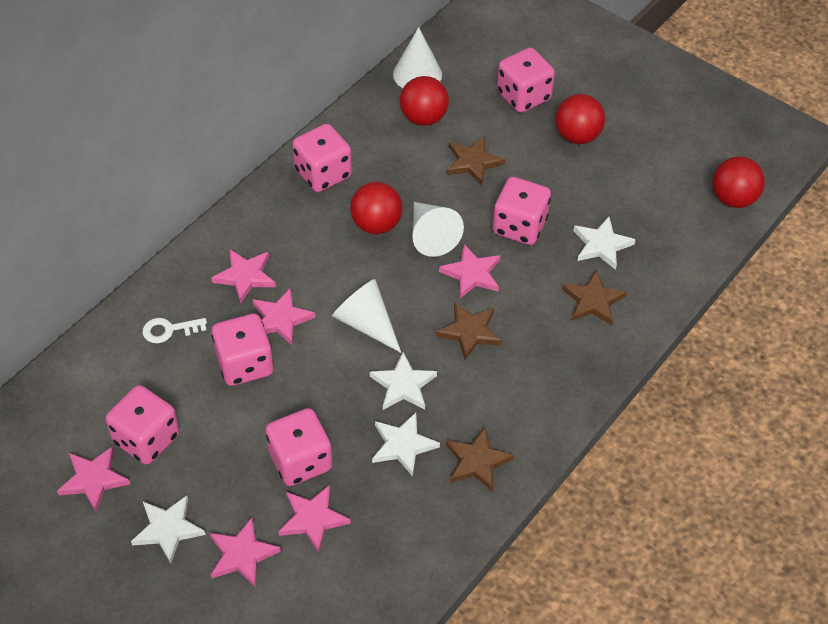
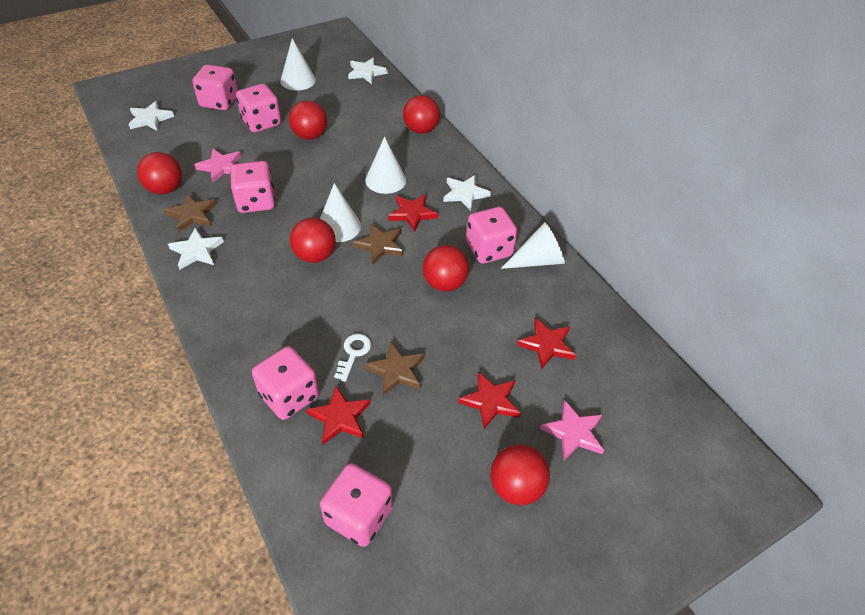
brown star: [436,302,502,360] [446,427,515,492] [447,136,505,186] [562,270,627,326] = 4 -> [164,193,217,233] [352,223,403,264] [365,342,424,396] = 3
pink star: [57,446,130,512] [210,518,281,587] [211,250,276,304] [252,288,315,345] [278,485,351,553] [439,244,501,298] = 6 -> [194,149,242,183] [540,400,604,461] = 2
red ball: [350,182,403,234] [400,76,449,126] [555,94,605,144] [712,156,765,208] = 4 -> [137,152,182,194] [289,100,327,140] [290,218,336,263] [403,95,440,134] [423,245,469,292] [491,445,550,505] = 6
red star: none = 0 -> [306,386,371,445] [388,195,438,232] [458,372,521,429] [517,318,576,370] = 4
white cone: [332,279,401,353] [393,27,442,88] [412,202,464,257] = 3 -> [280,38,316,90] [320,183,361,242] [365,137,406,194] [501,222,565,269] = 4

